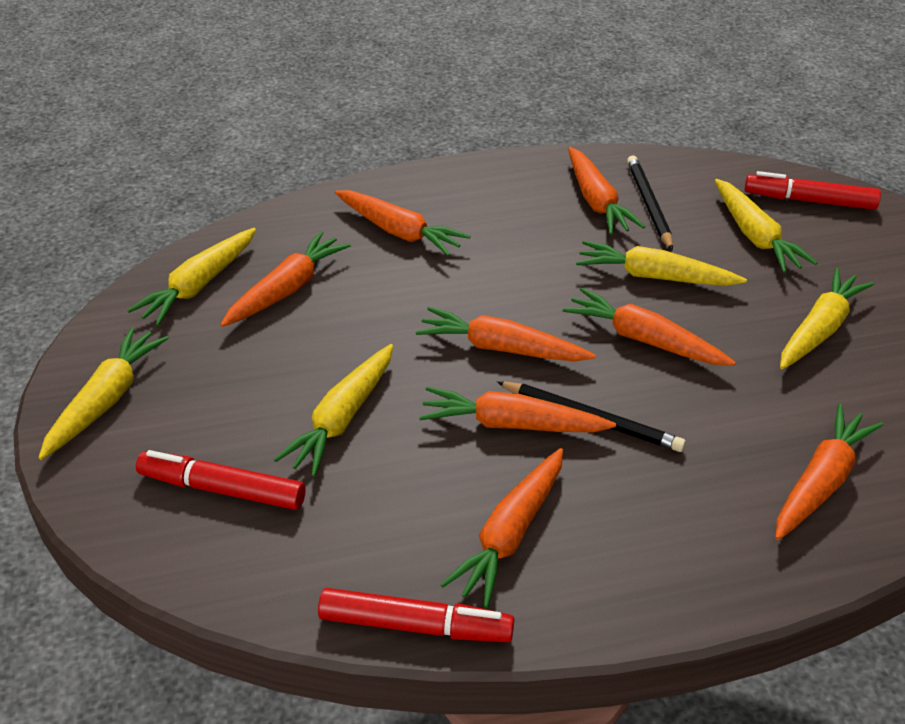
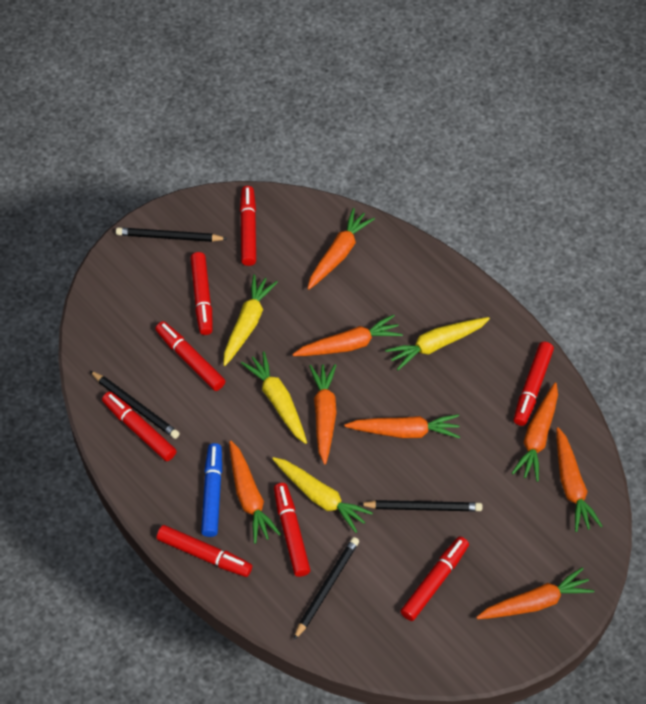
black pencil: [497,381,686,452] [627,155,673,251] = 2 -> [90,371,180,439] [116,227,227,242] [294,537,359,640] [359,500,482,511] = 4
blue marker: none = 0 -> [201,443,222,537] = 1
red marker: [136,450,306,510] [318,588,514,642] [745,171,881,210] = 3 -> [102,391,176,461] [155,321,225,391] [157,525,252,577] [190,252,213,335] [240,186,256,266] [274,483,310,577] [400,537,469,621] [514,342,554,426] = 8
yellow carrot: [39,327,169,460] [127,228,256,326] [274,344,393,477] [576,241,747,286] [715,179,818,273] [780,268,874,369] = 6 -> [224,274,278,366] [241,351,307,444] [272,457,373,533] [385,317,490,370] = 4

